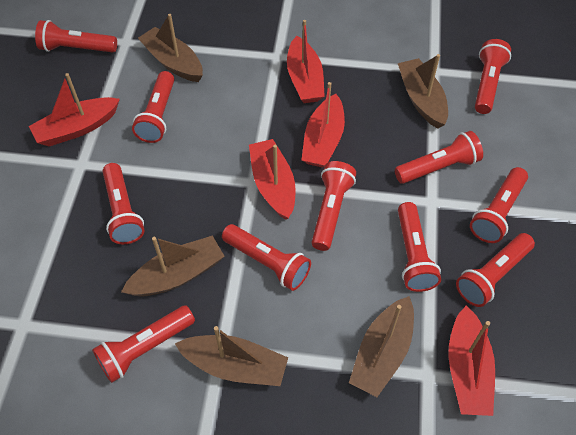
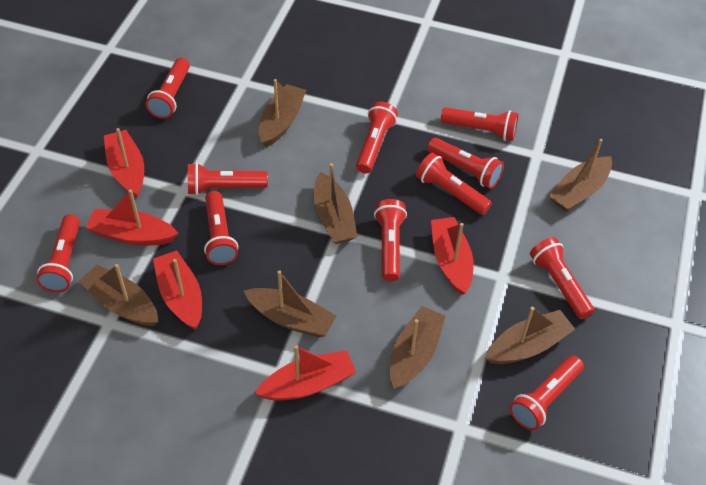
brown boat: [121,235,225,296] [138,14,203,82] [175,326,288,386] [349,296,414,397] [398,54,448,129] = 5 -> [79,264,158,326] [244,270,336,338] [259,79,306,147] [314,163,357,244] [390,306,446,389] [485,307,575,364] [549,139,612,212] = 7

